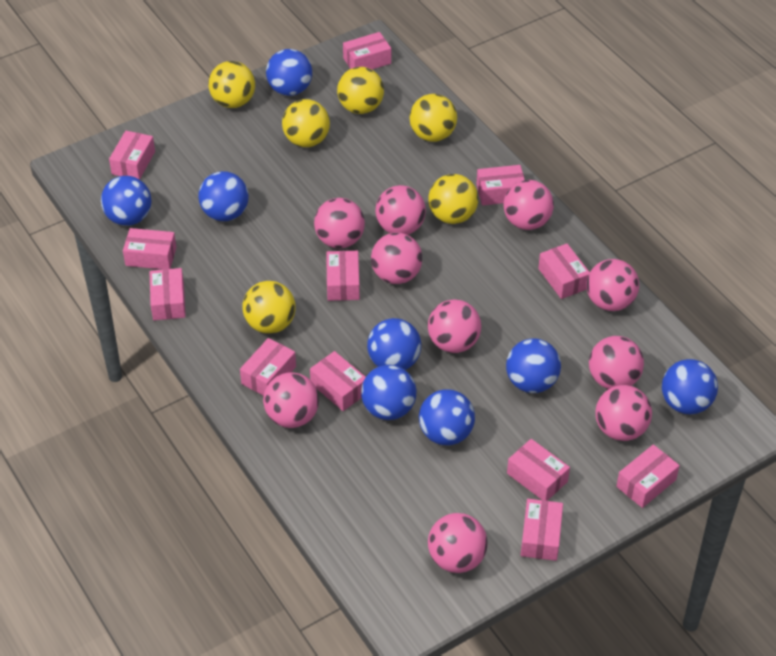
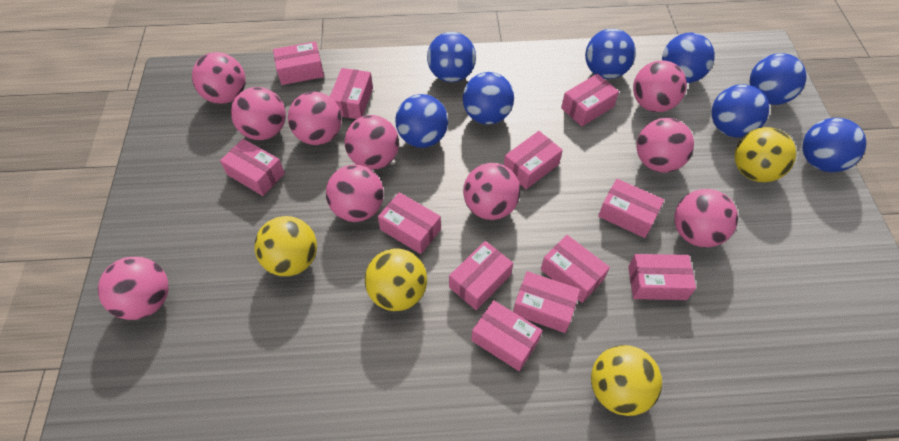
yellow ball: [208,61,255,108] [242,281,296,334] [282,99,330,147] [337,67,384,114] [409,94,457,142] [428,174,478,224] = 6 -> [254,216,317,276] [365,249,427,311] [591,345,662,416] [735,127,796,182] = 4

